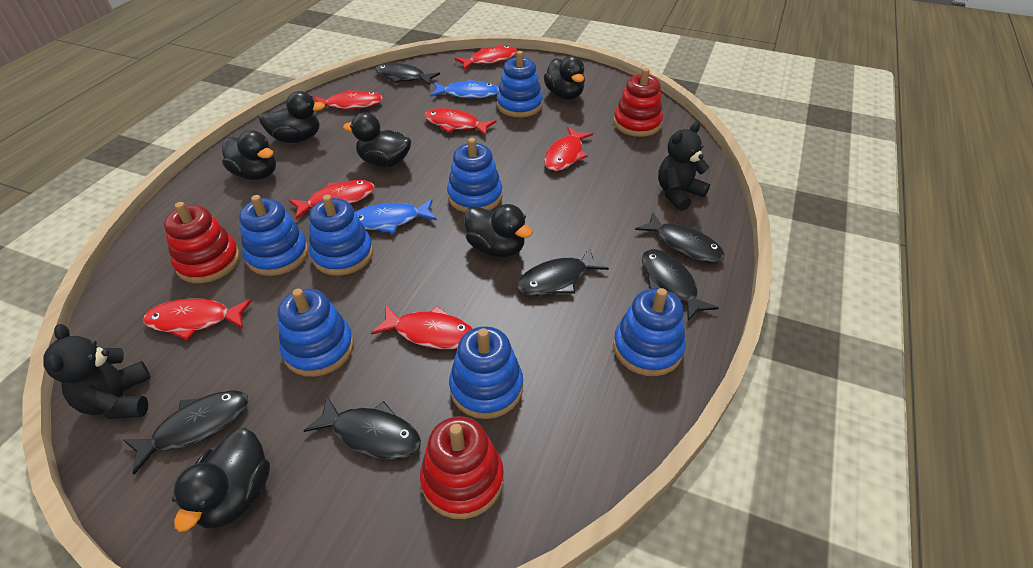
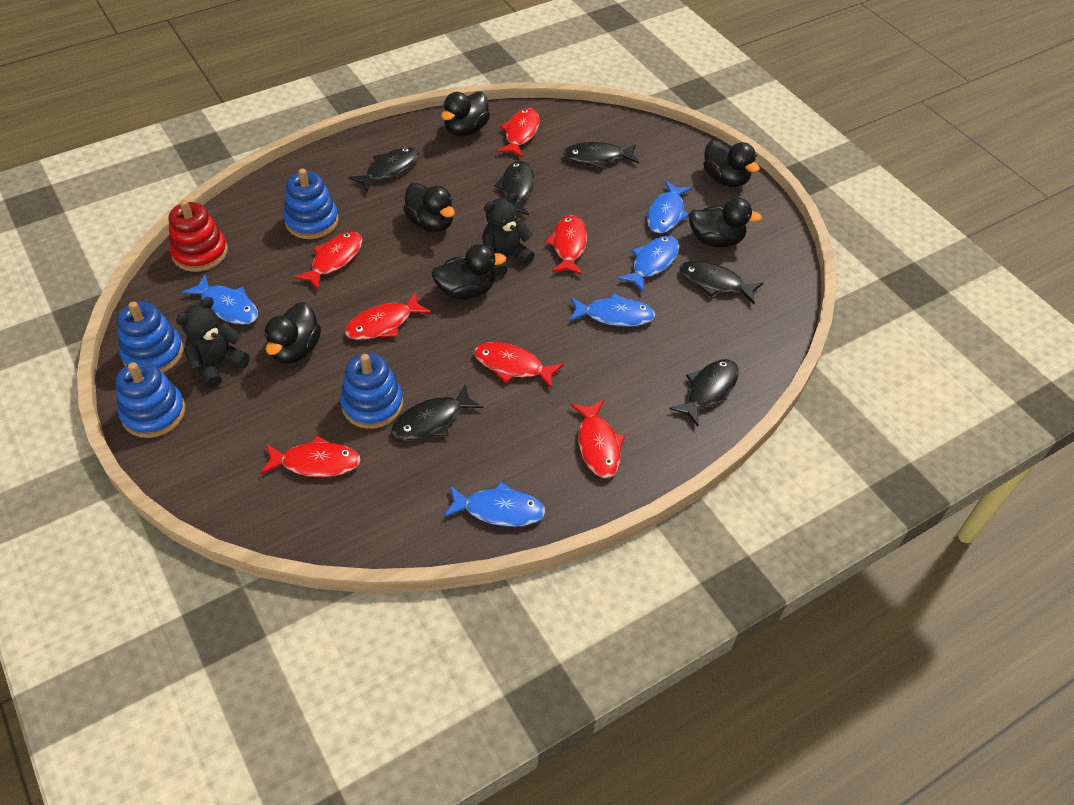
blue fish: [355,199,437,233] [430,79,499,99] = 2 -> [182,274,258,325] [443,481,546,527] [569,293,656,327] [617,236,679,292] [647,180,692,233] = 5
blue stacking toy: [239,195,308,276] [278,289,354,377] [309,195,373,276] [447,138,502,213] [449,326,523,419] [497,51,543,117] [613,288,686,376] = 7 -> [116,361,186,438] [117,302,184,373] [284,168,339,239] [340,353,403,429] = 4
red stacking toy: [164,202,240,283] [420,416,504,519] [614,68,663,137] = 3 -> [169,200,228,272] = 1

